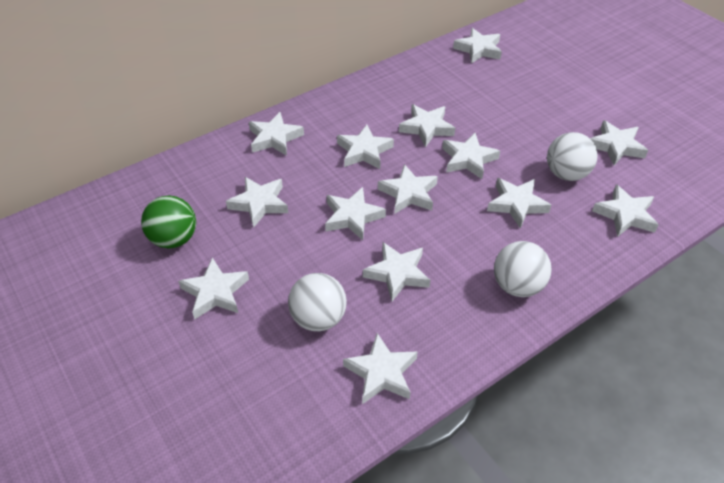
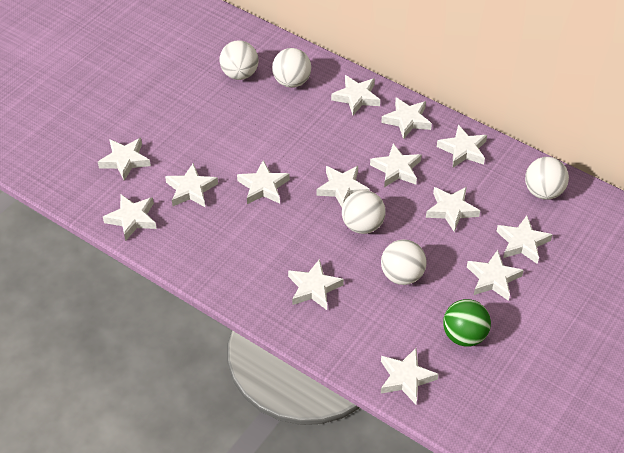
white ball: [288,273,347,331] [494,241,551,297] [547,132,597,181] = 3 -> [219,40,259,80] [272,48,311,88] [342,190,386,234] [381,239,427,285] [525,157,569,200] = 5

